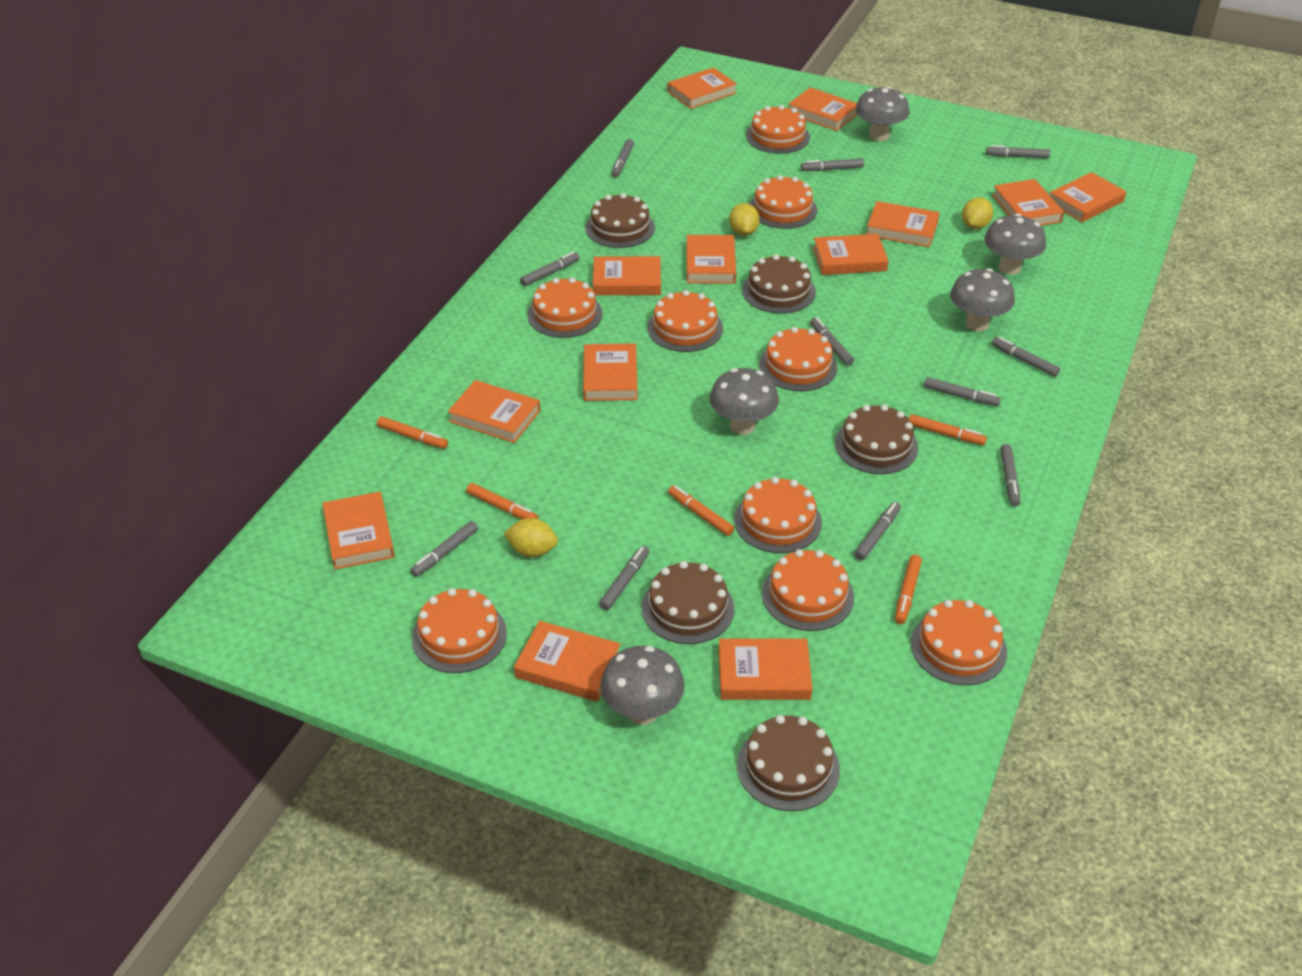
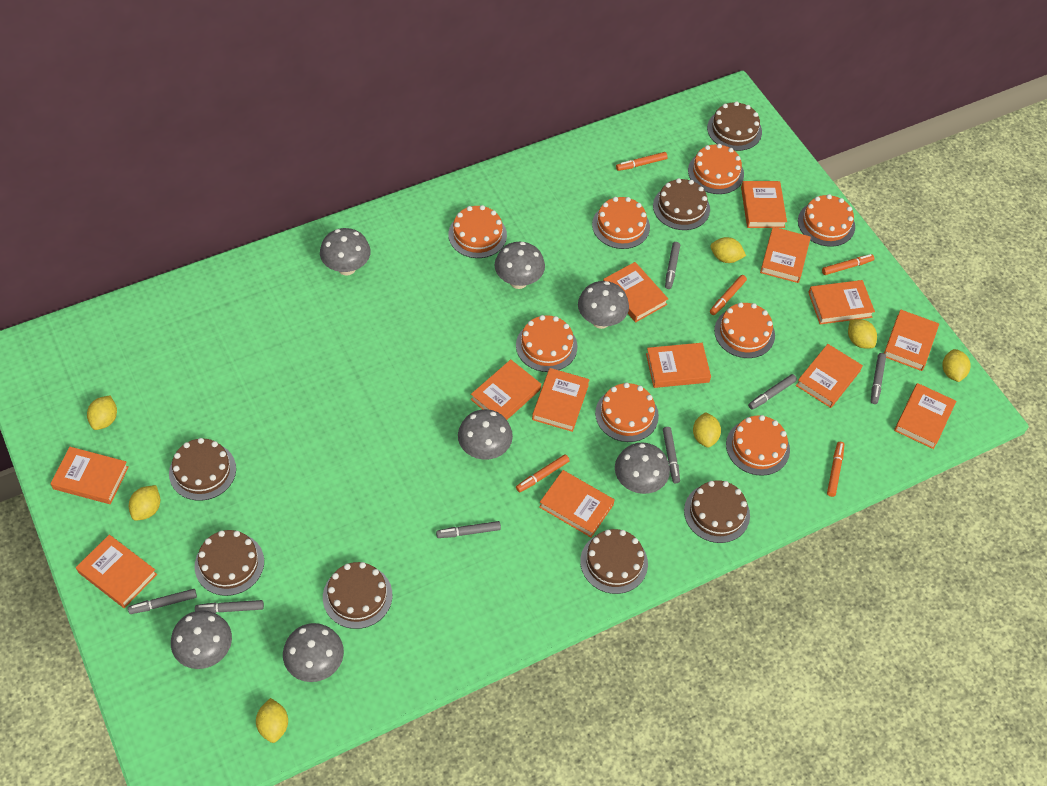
brown cake: [585,193,655,248] [642,561,735,644] [737,715,840,811] [742,254,816,314] [835,404,918,474] = 5 -> [169,438,236,501] [195,530,264,596] [323,562,392,629] [580,529,648,594] [653,178,710,230] [684,480,750,543] [707,101,762,151] = 7
grey marker: [410,521,478,577] [520,252,580,286] [599,546,649,610] [611,139,634,177] [801,158,864,171] [810,317,854,366] [854,502,901,560] [924,377,1001,406] [986,145,1050,158] [992,337,1060,377] [1000,444,1020,506] = 11 -> [128,589,197,614] [195,600,264,613] [436,521,501,538] [663,427,680,483] [665,242,680,289] [748,374,797,410] [871,353,886,404] = 7
grey mushroom: [600,646,685,725] [710,368,779,435] [855,86,910,141] [950,268,1015,331] [984,214,1046,275] = 5 -> [171,610,232,669] [283,623,344,682] [320,228,371,276] [458,409,513,460] [495,242,545,289] [578,281,629,329] [615,442,670,494] = 7
orange cake: [412,588,507,673] [527,277,602,338] [648,290,723,352] [734,477,822,553] [746,105,810,154] [750,175,817,229] [759,327,837,391] [762,549,854,631] [911,600,1007,685] = 9 -> [448,205,507,258] [516,315,577,372] [592,197,650,249] [595,382,659,442] [688,144,744,194] [714,302,775,358] [726,415,790,476] [798,194,855,247] = 8
yellow lemon: [504,518,558,557] [729,203,760,236] [962,197,993,229] = 3 -> [87,396,117,430] [129,485,160,521] [256,698,288,743] [693,412,721,448] [710,237,746,263] [848,319,877,348] [942,349,970,382] = 7

